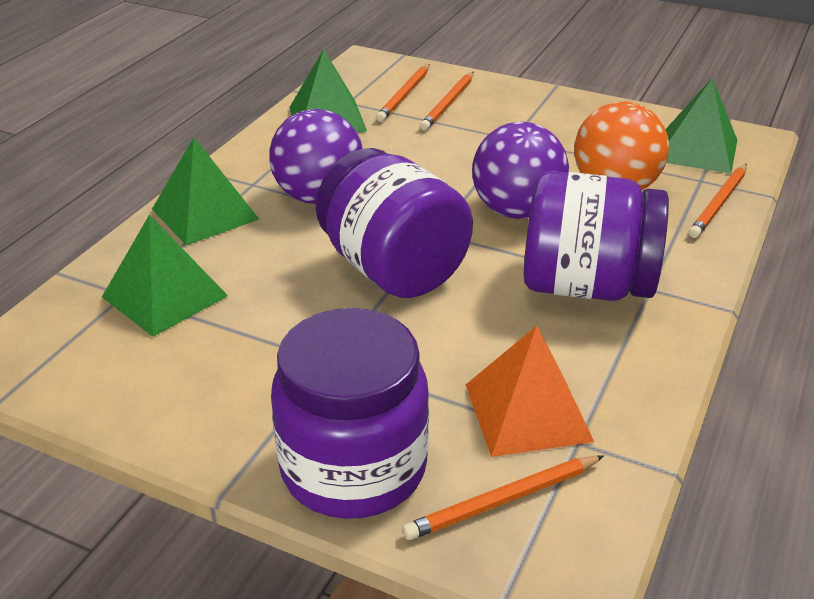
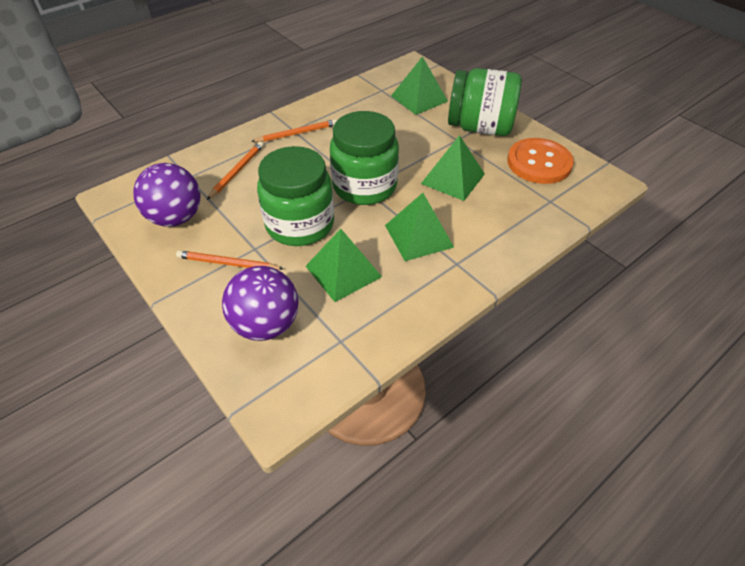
green jar: none = 0 -> [257,146,334,246] [330,111,399,205] [448,68,522,136] = 3
orange ball: [574,102,669,190] = 1 -> none = 0
orange button: none = 0 -> [507,138,574,184] = 1
orange pencil: [376,64,430,122] [402,455,604,540] [420,72,474,130] [689,164,747,238] = 4 -> [176,250,284,270] [207,142,263,200] [251,119,337,142] = 3
orange pyramid: [466,326,594,457] = 1 -> none = 0
purple jar: [271,308,429,519] [316,148,473,298] [524,171,669,301] = 3 -> none = 0

